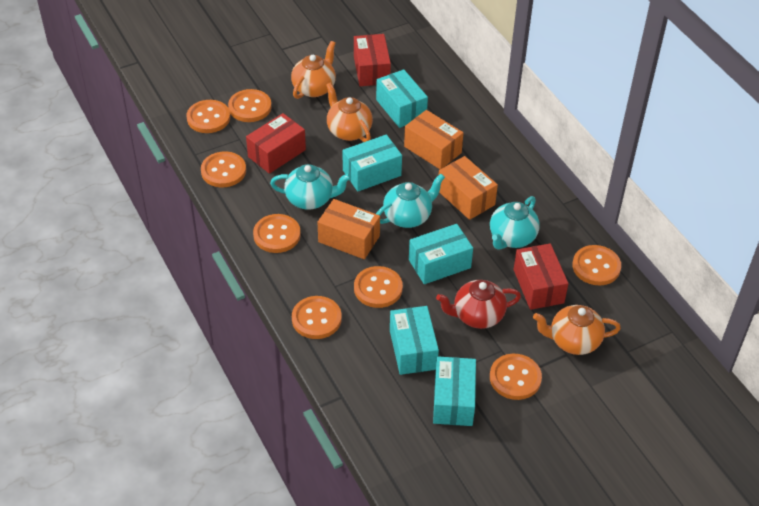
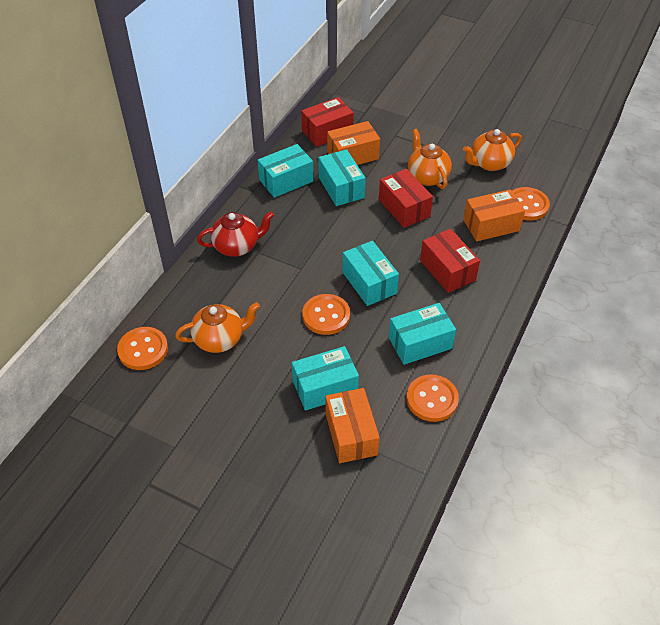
orange button: [187,100,230,133] [201,151,246,187] [228,89,271,122] [253,214,301,253] [292,296,342,339] [354,266,403,308] [490,354,542,400] [572,245,621,285] = 8 -> [117,327,168,370] [302,294,350,335] [407,374,459,422] [512,187,550,221] = 4
turquoise teapot: [270,164,351,210] [376,174,445,228] [490,196,540,250] = 3 -> none = 0

